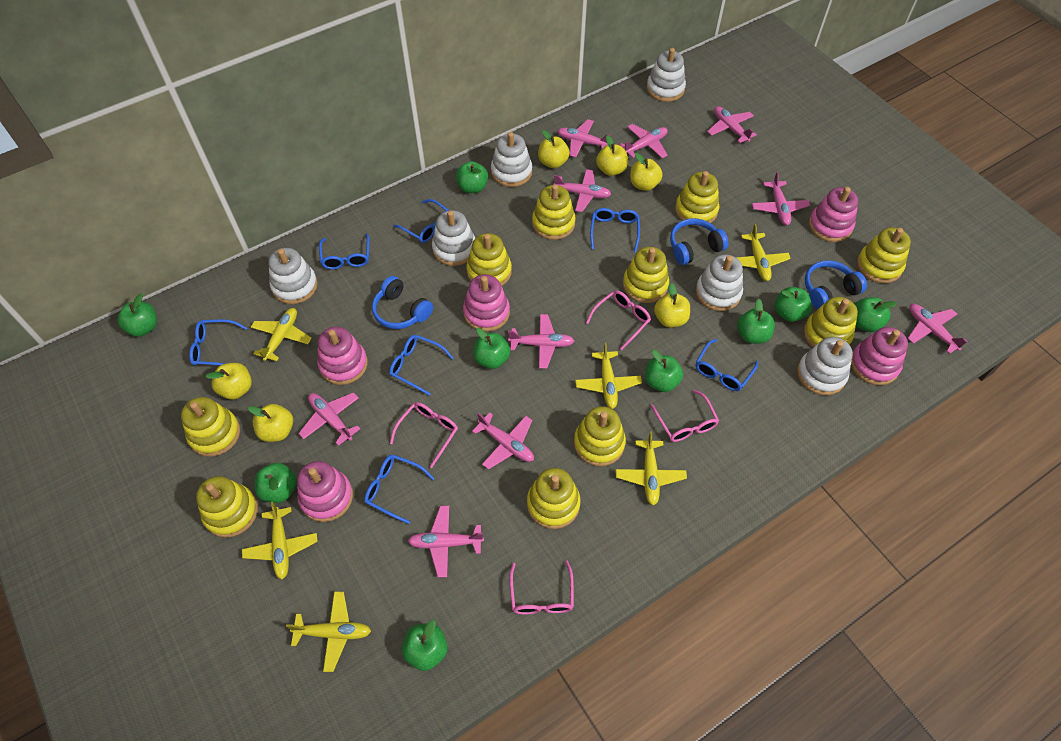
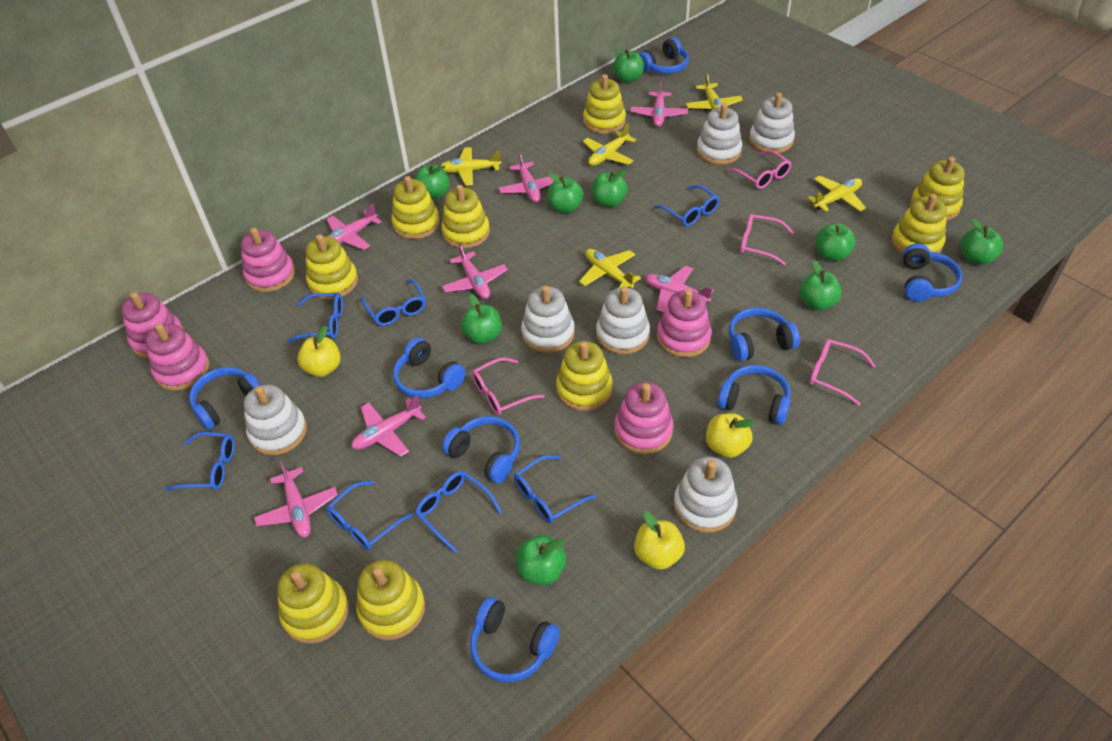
blue headphones: [372,276,433,329] [670,218,729,265] [805,260,867,309] = 3 -> [189,367,261,430] [393,338,466,398] [442,416,520,483] [470,597,560,682] [639,37,689,74] [718,365,791,425] [729,307,800,361] [903,243,962,302] = 8
pink plane: [298,392,360,446] [408,506,484,577] [472,412,534,469] [508,314,574,369] [554,169,611,212] [558,119,612,157] [619,124,668,158] [707,106,757,143] [752,172,810,225] [908,304,968,354] = 10 -> [254,460,338,538] [327,204,382,250] [351,396,426,456] [442,243,508,299] [498,152,558,203] [630,81,688,127] [645,266,714,313] = 7
yellow apple: [205,363,252,400] [248,404,293,442] [538,130,570,168] [596,135,628,176] [630,153,663,191] [654,283,690,328] = 6 -> [297,326,341,377] [634,511,685,570] [706,413,755,458] = 3
yellow plane: [242,501,318,579] [251,308,312,361] [286,592,371,672] [575,342,642,409] [615,432,687,506] [736,224,791,281] = 6 -> [440,147,501,186] [579,249,641,288] [583,123,636,166] [686,73,743,111] [807,176,866,212] = 5
yellow stacking toy: [181,397,240,457] [196,476,258,538] [466,233,512,286] [527,468,581,529] [532,184,576,240] [574,406,626,466] [623,247,669,303] [675,171,719,226] [804,297,858,348] [857,227,911,283] = 10 -> [277,563,349,644] [306,234,358,299] [356,560,425,640] [391,176,440,239] [441,185,490,248] [556,341,613,411] [583,74,626,134] [891,194,947,255] [910,157,965,221] = 9

